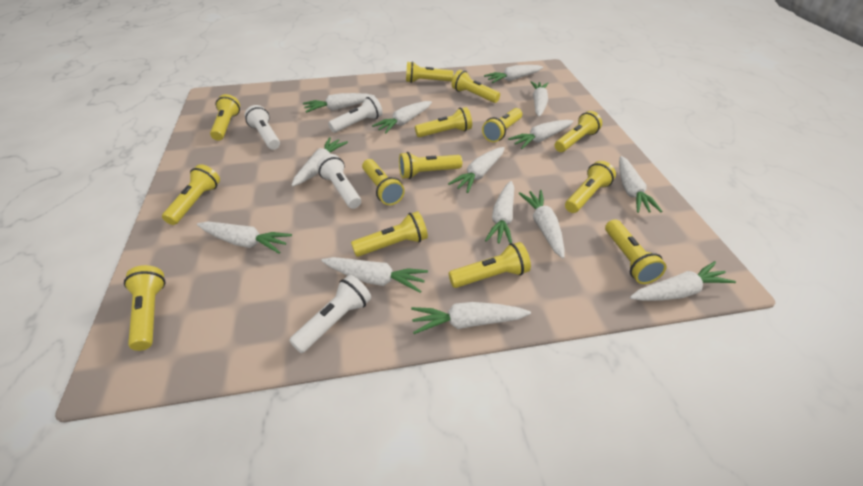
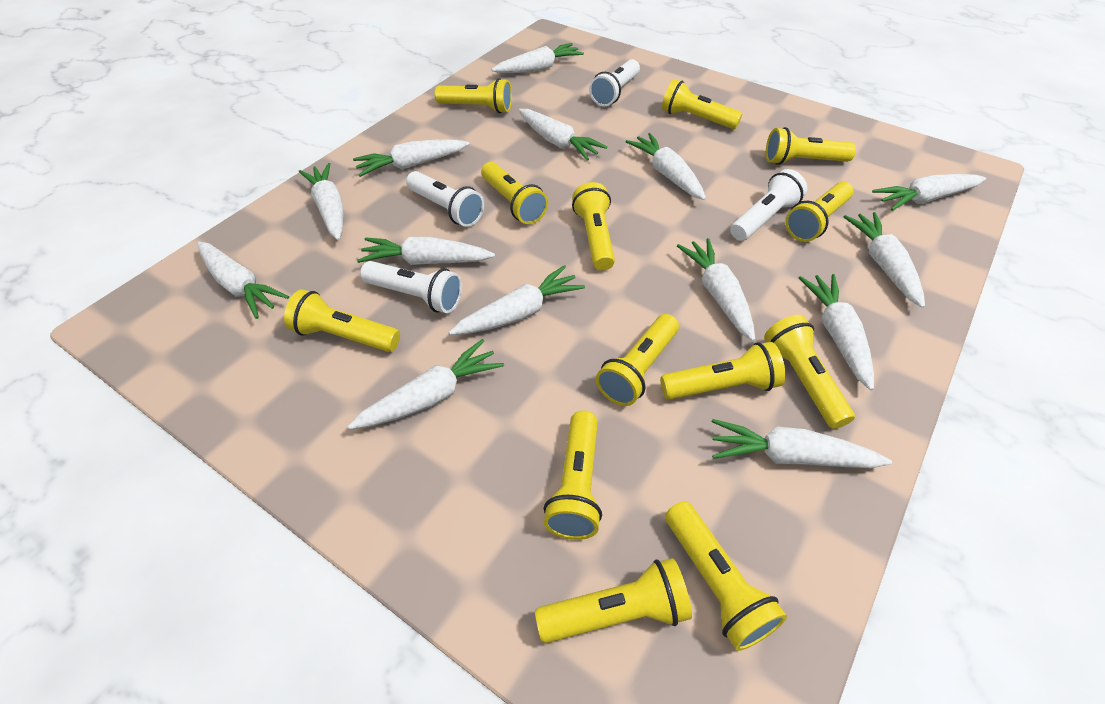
yellow flashlight: [124,265,165,351] [162,164,220,225] [210,94,240,141] [351,211,428,257] [362,159,405,205] [399,152,462,179] [406,61,453,83] [415,107,472,137] [449,242,531,288] [452,70,500,103] [482,108,522,142] [555,111,602,152] [565,161,616,213] [605,219,667,284] = 14 -> [284,289,400,352] [434,78,512,113] [481,162,548,224] [535,558,692,643] [544,411,602,540] [572,182,615,271] [596,314,679,406] [660,342,785,400] [662,79,742,129] [665,501,787,651] [764,315,855,429] [766,127,856,165] [785,182,854,242] = 13

